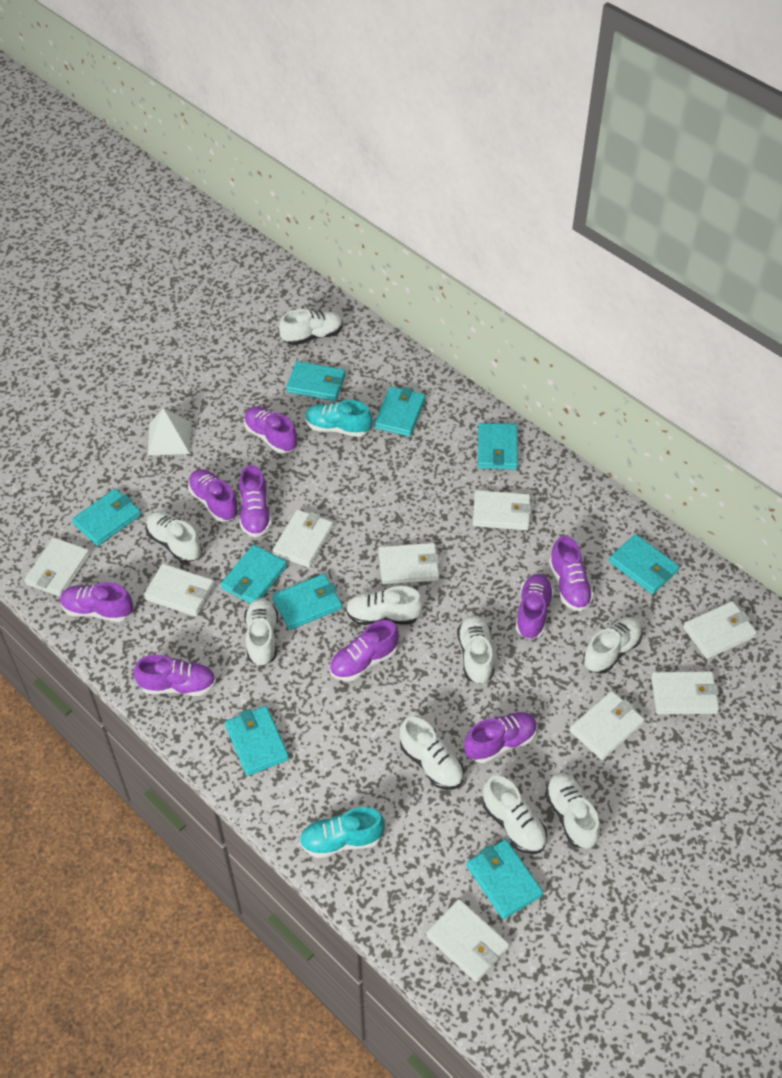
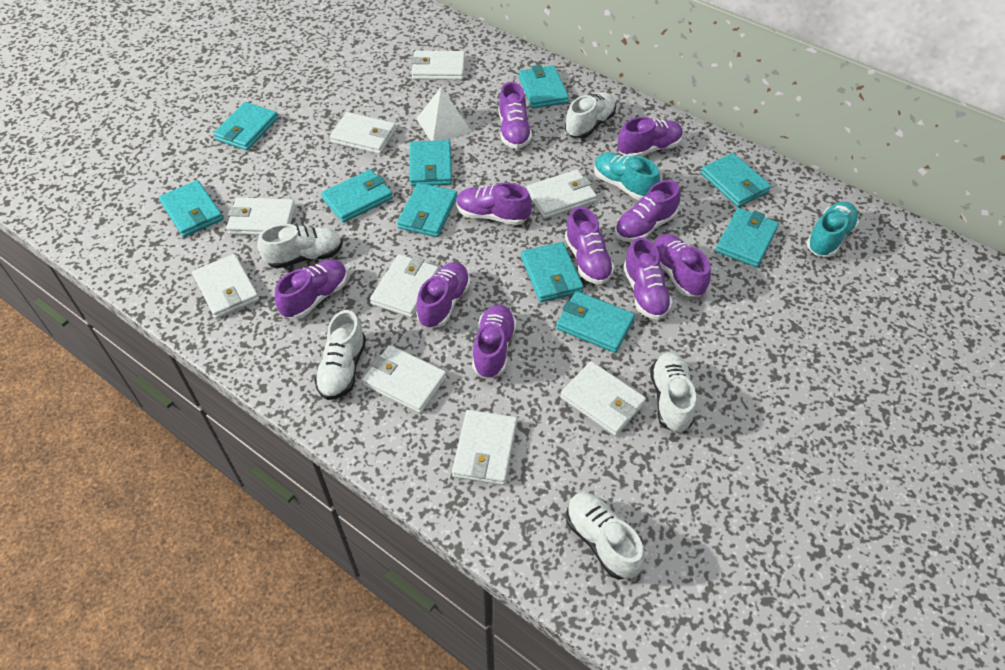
purple shoe: [60,582,133,622] [134,655,216,696] [188,469,239,522] [239,465,272,537] [244,406,297,453] [329,620,399,681] [464,712,538,763] [516,574,554,639] [549,536,594,611] = 9 -> [275,260,347,319] [416,262,471,328] [456,182,532,225] [472,305,517,378] [498,82,532,149] [565,206,615,284] [615,180,681,243] [618,117,683,156] [623,237,673,320] [654,234,711,296] = 10
turquoise wallet: [72,489,141,546] [221,545,287,604] [225,706,289,776] [272,574,342,630] [286,361,345,401] [374,387,426,437] [467,839,543,919] [478,423,518,470] [609,534,679,594] = 9 -> [159,180,223,237] [213,102,278,151] [321,169,393,223] [397,183,457,237] [410,140,452,186] [519,65,569,109] [521,242,584,302] [556,291,635,353] [701,153,771,207] [716,208,779,267] = 10
white shoe: [146,511,202,563] [244,598,278,666] [279,309,343,345] [346,586,423,625] [399,717,464,790] [457,615,494,684] [483,775,547,854] [545,773,600,849] [583,617,642,674] = 9 -> [257,224,343,268] [314,310,366,400] [565,92,616,138] [566,492,645,579] [650,352,697,433] = 5

